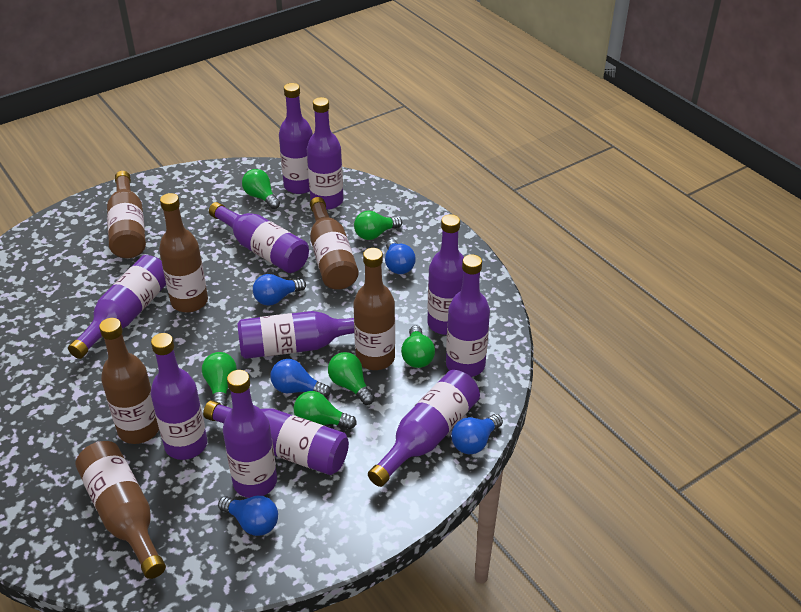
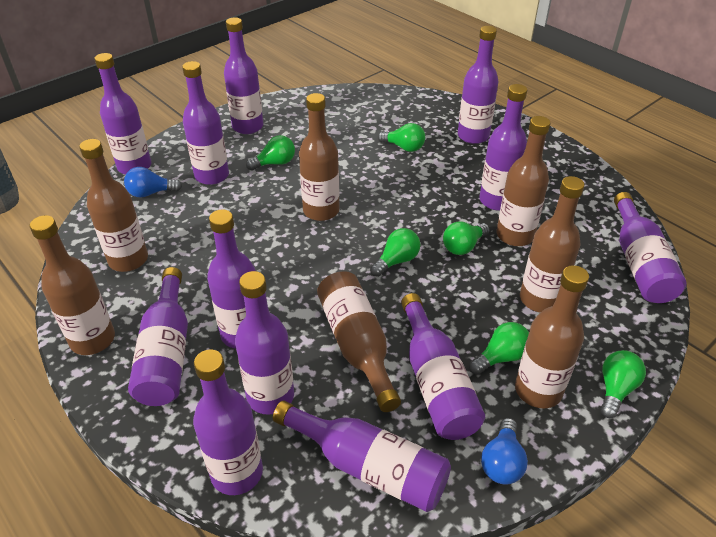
blue light bulb: [218,496,278,536] [253,274,306,306] [271,359,331,398] [385,239,416,274] [451,414,503,454] = 5 -> [124,167,182,198] [481,418,528,485] = 2
brown bottle: [76,441,166,579] [99,318,159,444] [107,171,146,258] [159,193,208,312] [310,197,359,290] [354,248,395,370] = 6 -> [29,215,115,355] [79,139,148,272] [299,93,340,221] [317,271,401,412] [496,116,551,246] [515,265,589,408] [520,176,585,313] = 7
purple bottle: [68,255,166,359] [151,333,207,460] [203,400,349,475] [209,202,309,273] [223,370,277,498] [237,311,354,359] [279,83,313,194] [307,97,344,210] [368,370,480,487] [427,214,464,335] [446,254,490,377] = 11 -> [95,53,151,174] [128,267,188,406] [182,61,229,185] [193,350,263,495] [207,209,256,349] [224,17,263,134] [235,271,294,415] [273,401,451,512] [401,293,485,440] [458,26,499,144] [479,84,527,211] [614,192,687,303] = 12

